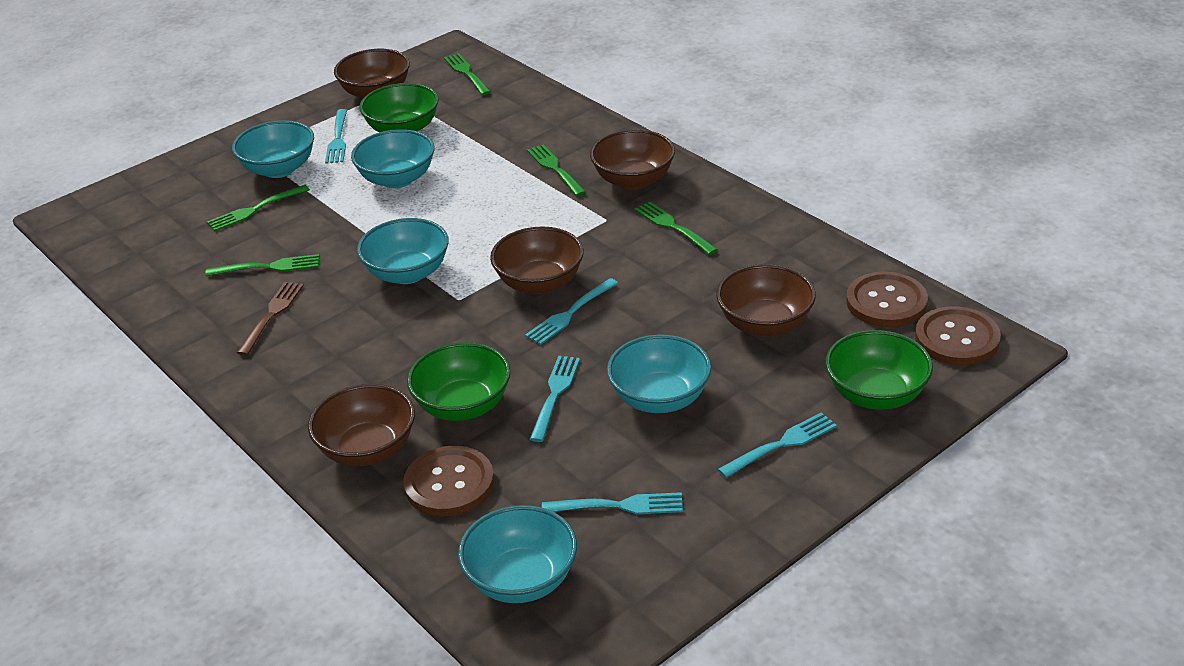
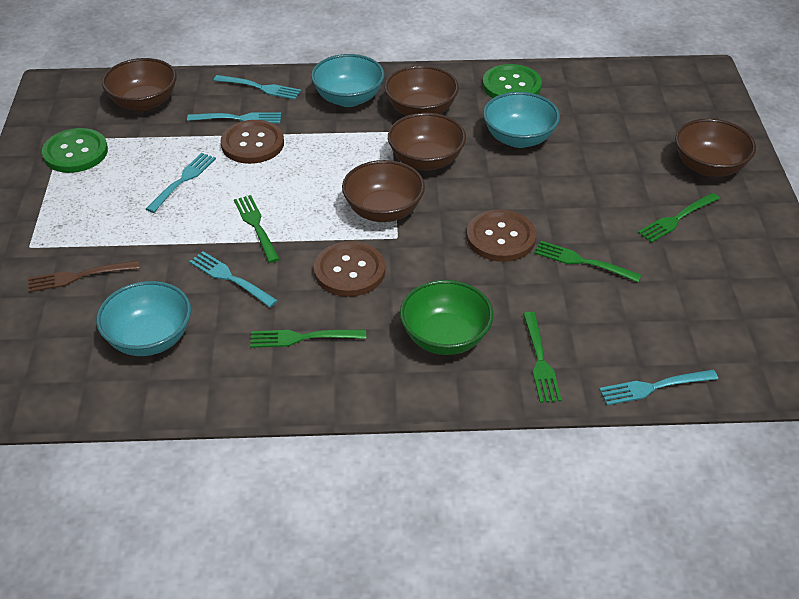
green bowl: [359,83,439,132] [407,342,510,421] [825,330,933,410] = 3 -> [400,280,494,355] = 1
green button: none = 0 -> [42,128,108,173] [482,64,542,98] = 2
turquoise bowl: [232,120,314,178] [351,129,434,188] [357,218,449,284] [458,505,577,603] [607,335,711,413] = 5 -> [96,281,191,356] [311,54,385,107] [483,92,560,148] = 3

